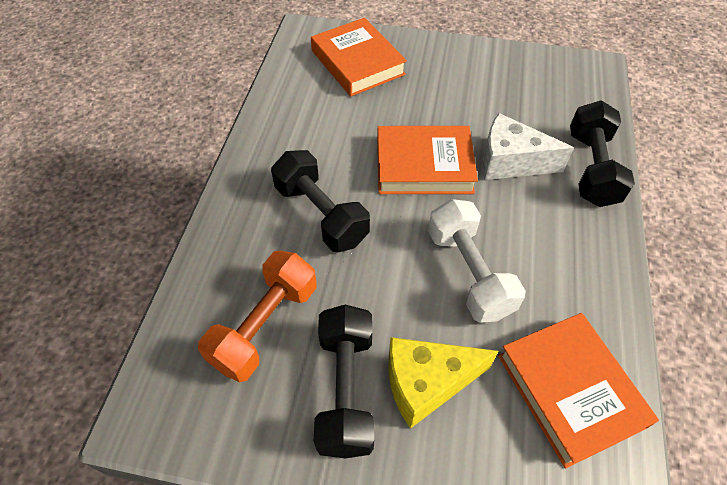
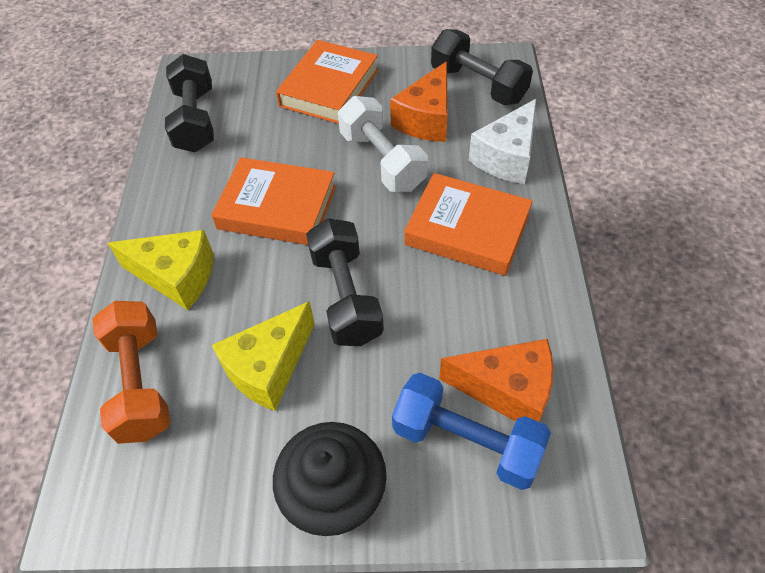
black cupcake: none = 0 -> [273,422,387,536] = 1
blue dumbbell: none = 0 -> [392,373,551,490] = 1
orange cheese: none = 0 -> [390,61,448,142] [439,339,553,422] = 2
yellow cheese: [388,337,498,429] = 1 -> [108,230,214,310] [212,301,315,411] = 2

